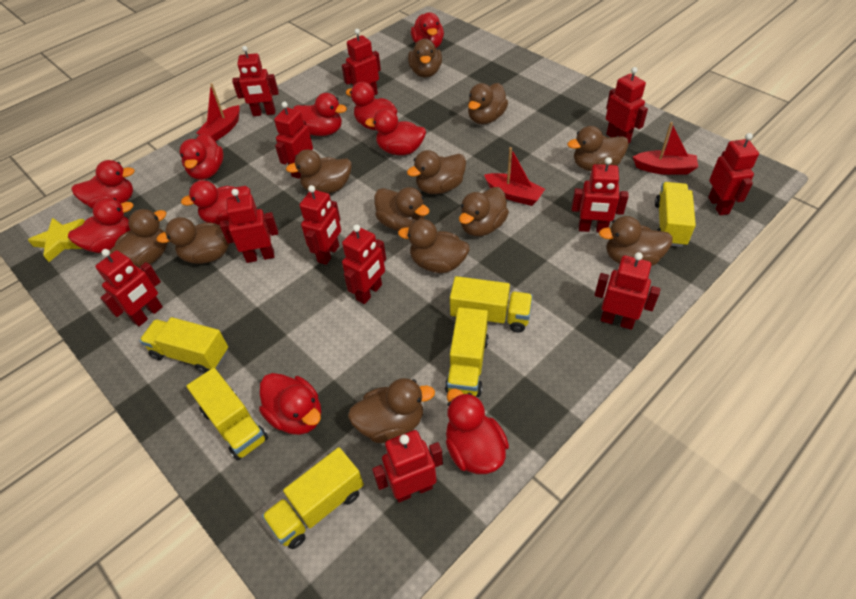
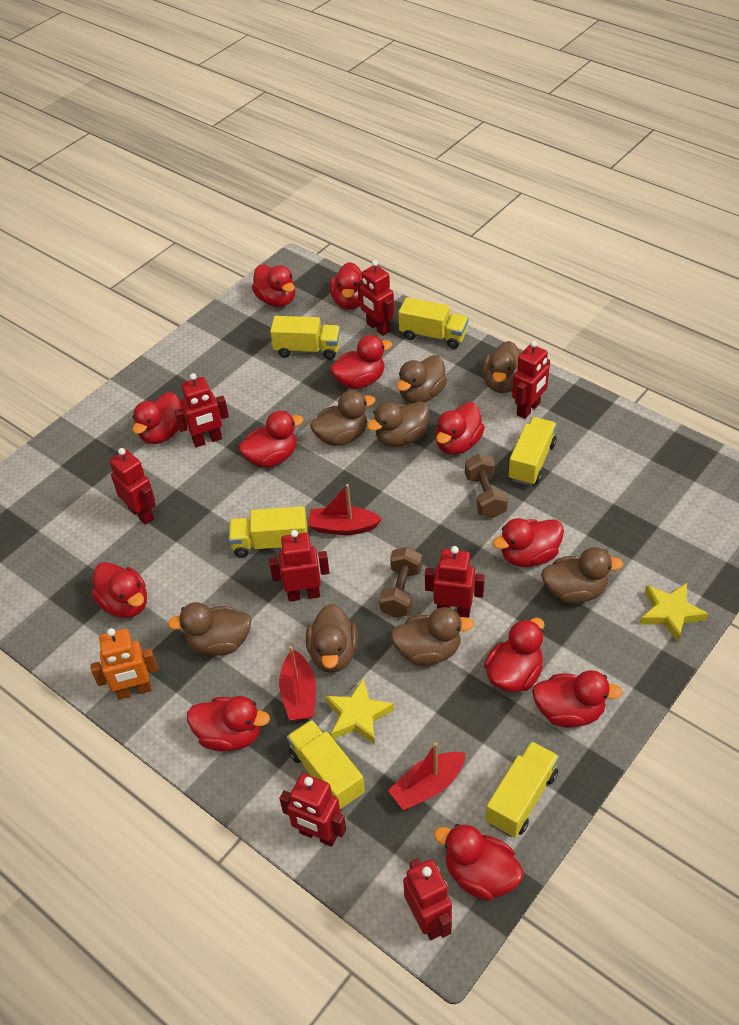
brown duck: [109,209,168,268] [156,217,230,264] [286,149,352,194] [348,378,435,443] [374,187,430,231] [398,219,470,273] [407,150,466,194] [408,38,442,77] [459,187,509,236] [468,83,508,124] [567,126,629,171] [599,216,673,266] = 12 -> [168,602,252,656] [306,604,358,673] [310,390,375,446] [367,401,429,447] [390,607,474,666] [397,355,447,403] [482,341,520,393] [541,547,623,604] = 8
brown dumbbell: none = 0 -> [379,547,422,618] [465,454,508,518] = 2
orange robot: none = 0 -> [90,628,158,700] = 1
red duck: [68,198,133,253] [72,160,135,209] [179,133,224,180] [181,180,250,225] [259,373,321,435] [293,93,347,136] [345,82,397,130] [365,109,426,155] [411,12,444,48] [446,388,509,474] = 10 -> [91,562,147,618] [132,392,182,444] [187,696,270,751] [238,411,304,468] [252,265,295,307] [330,262,362,310] [330,335,392,389] [434,824,524,901] [436,402,485,455] [484,618,545,692] [493,518,564,567] [532,670,623,728] = 12
red robot: [95,249,163,326] [220,189,278,263] [232,46,279,116] [274,101,313,179] [300,185,341,265] [342,29,381,95] [342,224,386,304] [372,430,443,503] [571,157,629,233] [595,252,661,330] [606,67,648,144] [708,133,759,215] = 12 -> [109,448,156,525] [175,373,229,447] [269,530,330,602] [279,773,346,847] [358,260,394,336] [403,858,452,940] [425,546,485,618] [512,341,550,419] = 8
yellow star: [28,218,85,262] = 1 -> [325,679,394,745] [640,583,708,642] = 2

